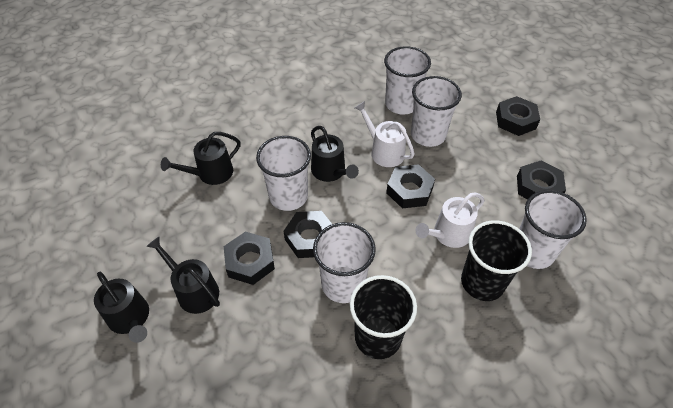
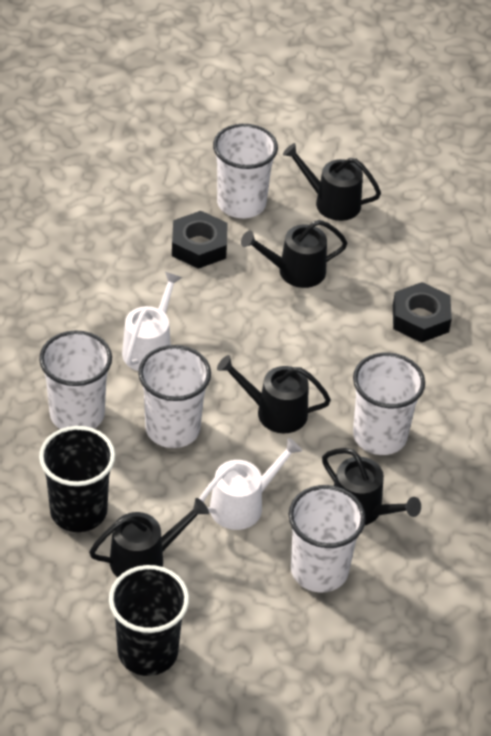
black nut: [224,232,275,285] [284,211,332,258] [386,164,435,208] [496,96,540,136] [517,161,566,200] = 5 -> [172,211,228,269] [393,282,452,343] = 2
black watering can: [94,272,149,343] [146,237,220,314] [161,132,241,185] [311,126,359,182] = 4 -> [89,498,209,578] [217,355,331,433] [241,220,347,288] [283,143,381,221] [322,448,421,525] = 5

